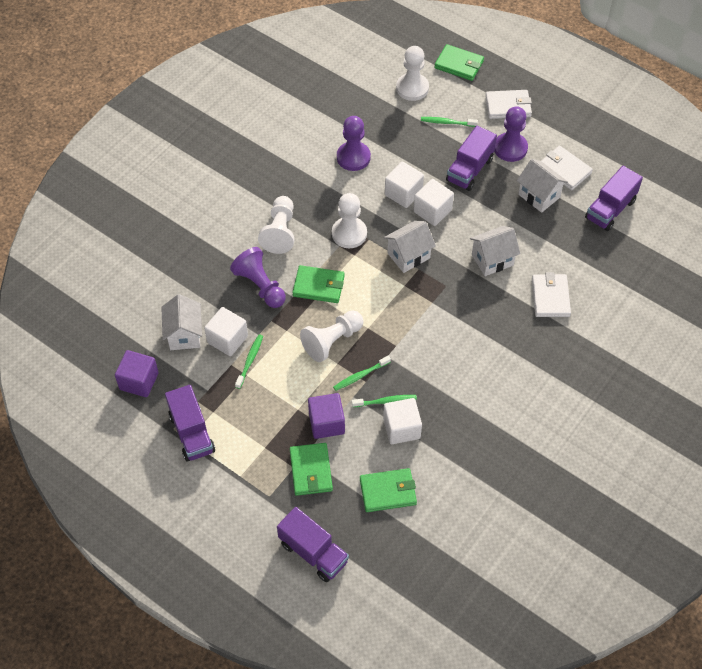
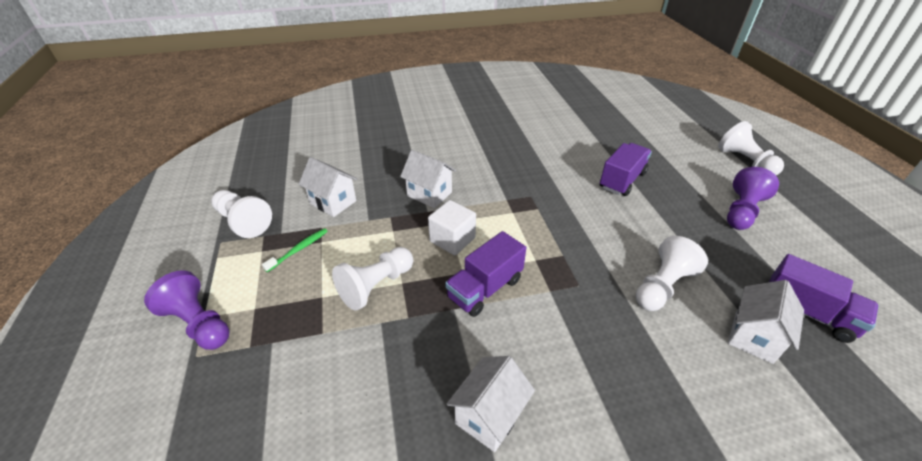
green toothbrush: [235,334,263,389] [333,356,391,391] [352,395,417,407] [421,117,478,127] = 4 -> [262,228,328,272] = 1
green wallet: [290,443,333,496] [292,265,345,303] [360,468,417,512] [434,44,484,81] = 4 -> none = 0
purple cube: [115,350,159,397] [308,393,345,439] = 2 -> none = 0
purple pawn: [230,247,286,308] [337,116,371,171] [494,106,528,162] = 3 -> [144,270,229,350] [727,167,779,230] = 2
purple truck: [165,385,215,462] [277,507,349,582] [446,126,497,191] [585,166,643,231] = 4 -> [445,231,526,317] [599,143,652,196] [769,254,879,343] = 3
white cube: [204,307,248,356] [383,398,422,444] [385,162,424,208] [414,179,454,226] = 4 -> [428,200,476,255] = 1
white wallet: [485,90,532,119] [532,272,571,317] [541,145,593,191] = 3 -> none = 0

